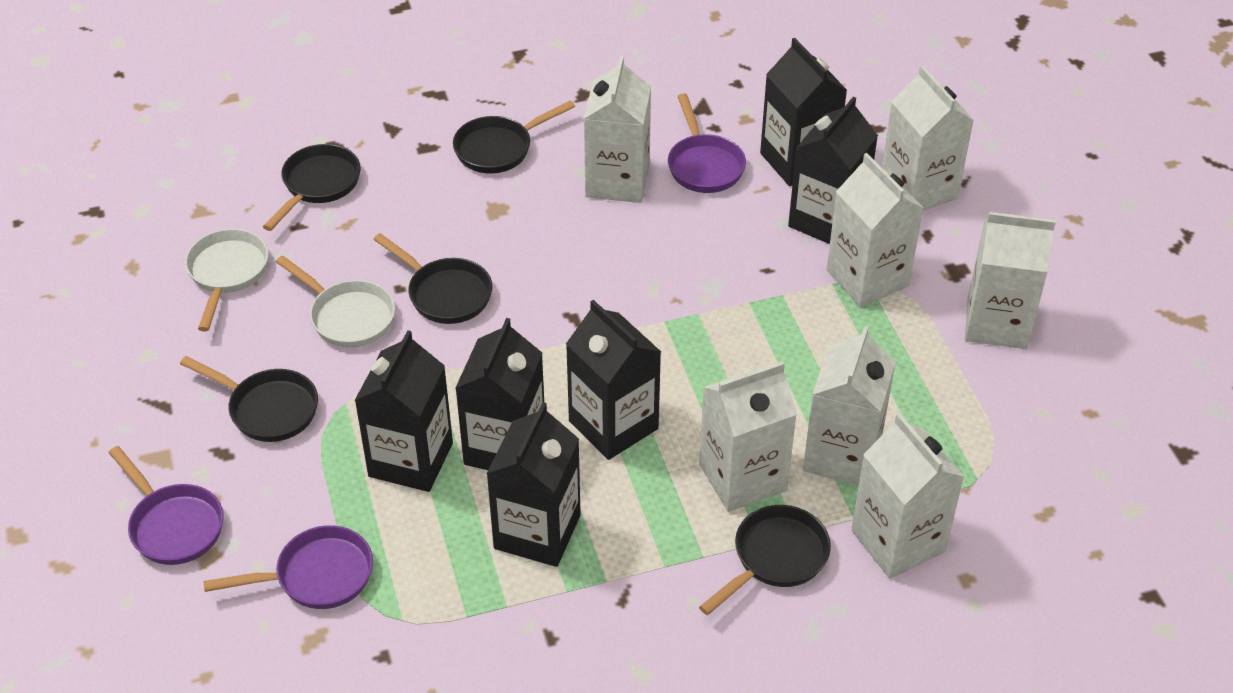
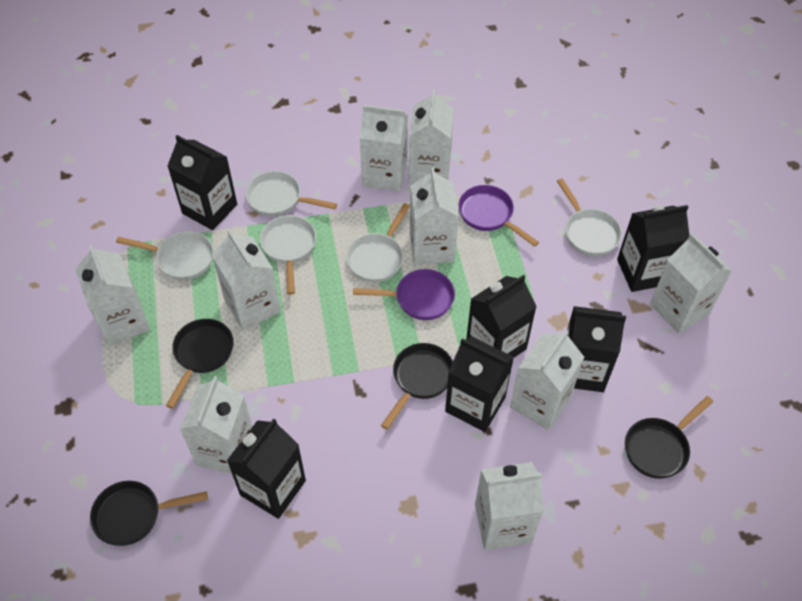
black pan: [180,356,318,442] [263,144,361,231] [373,233,493,324] [453,100,575,173] [699,505,831,615] = 5 -> [90,481,208,546] [166,319,234,408] [381,343,453,430] [625,396,713,479] = 4
purple pan: [109,446,224,565] [203,525,373,609] [668,93,746,193] = 3 -> [353,269,455,320] [459,185,539,247] = 2
white carton: [584,56,651,203] [699,361,797,512] [803,326,896,485] [827,153,923,307] [851,413,964,579] [882,65,974,211] [965,212,1056,349] = 7 -> [75,244,150,346] [180,376,253,474] [212,229,281,330] [360,105,408,191] [409,89,454,184] [410,167,459,265] [475,462,544,550] [510,330,584,430] [650,233,733,334] = 9
white pan: [185,229,269,332] [276,256,395,347] = 2 -> [116,231,214,280] [246,171,337,216] [260,215,316,295] [346,203,410,282] [557,178,622,256] = 5

